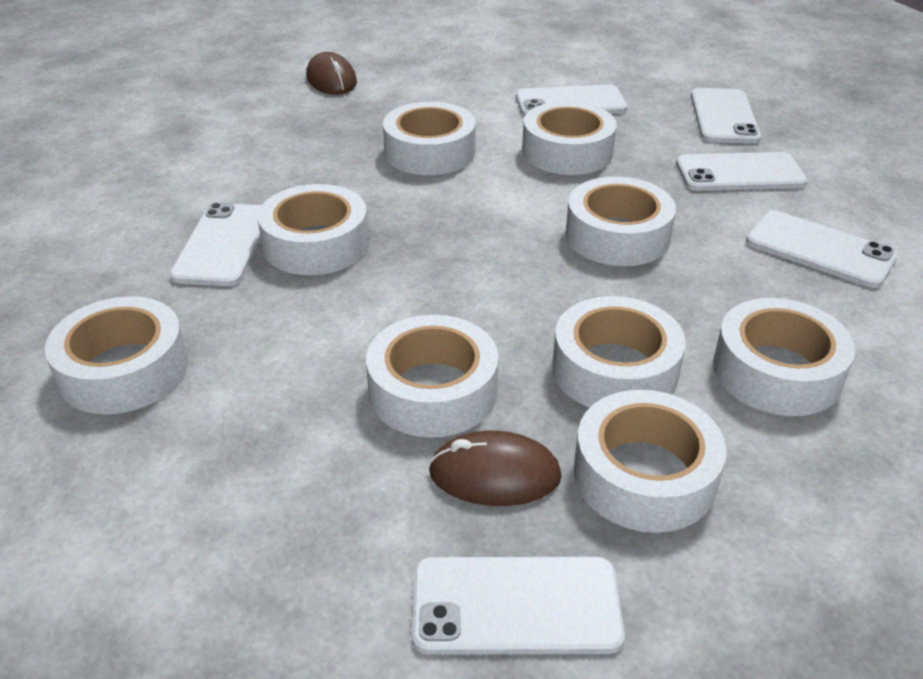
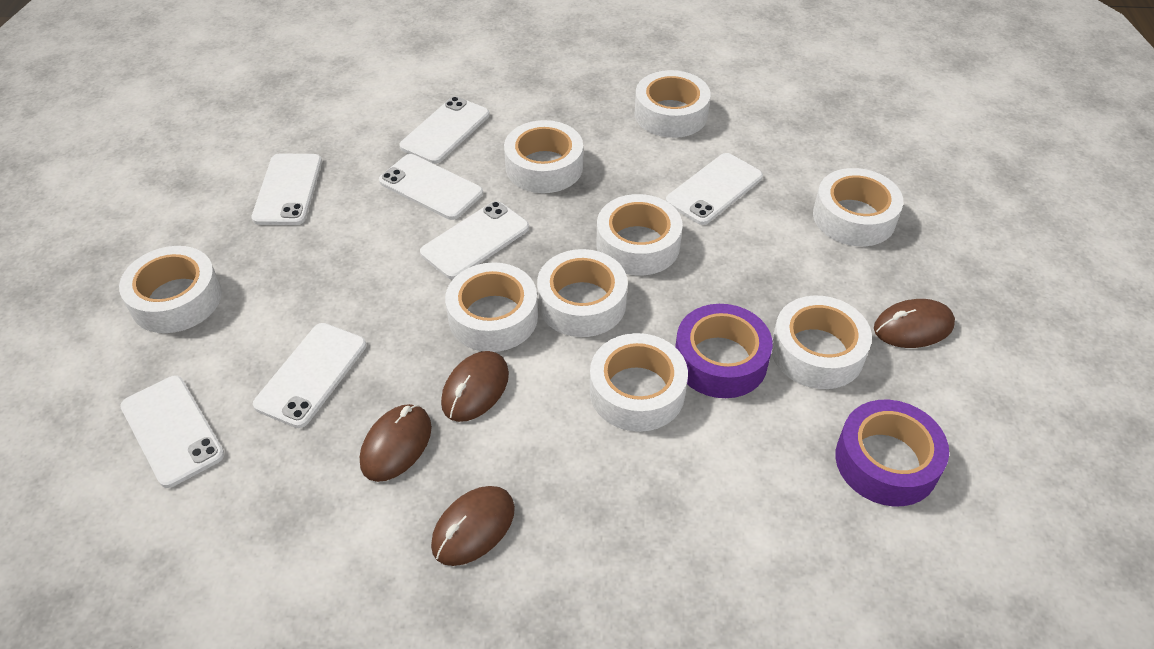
brown mouse: [306,52,357,95] [428,430,562,506] = 2 -> [360,404,432,482] [431,486,515,566] [441,351,509,422] [874,299,955,348] = 4
purple tape: none = 0 -> [675,304,773,398] [835,400,949,506] = 2
white phone: [169,202,262,286] [412,557,625,655] [516,84,627,117] [676,152,807,191] [691,88,761,144] [746,211,898,288] = 6 -> [120,376,225,488] [252,154,322,225] [253,323,366,428] [379,154,483,220] [399,96,490,164] [420,201,529,279] [666,153,763,225] = 7

